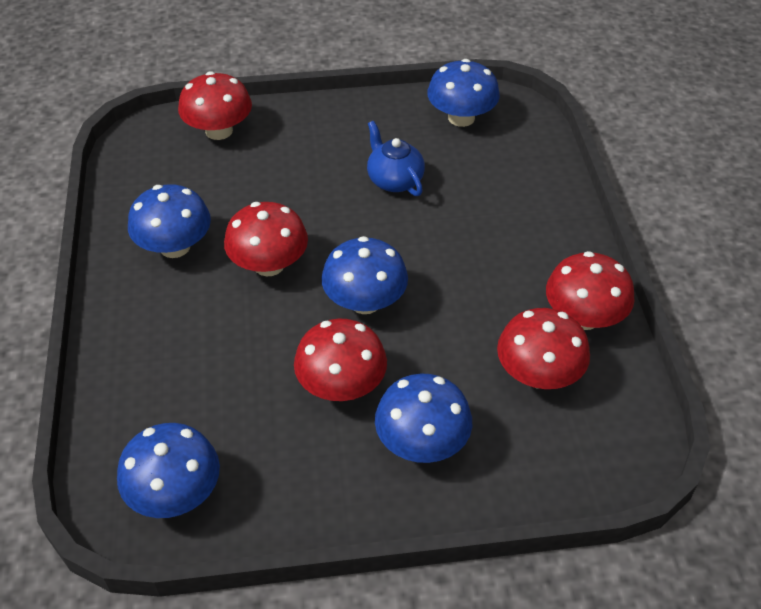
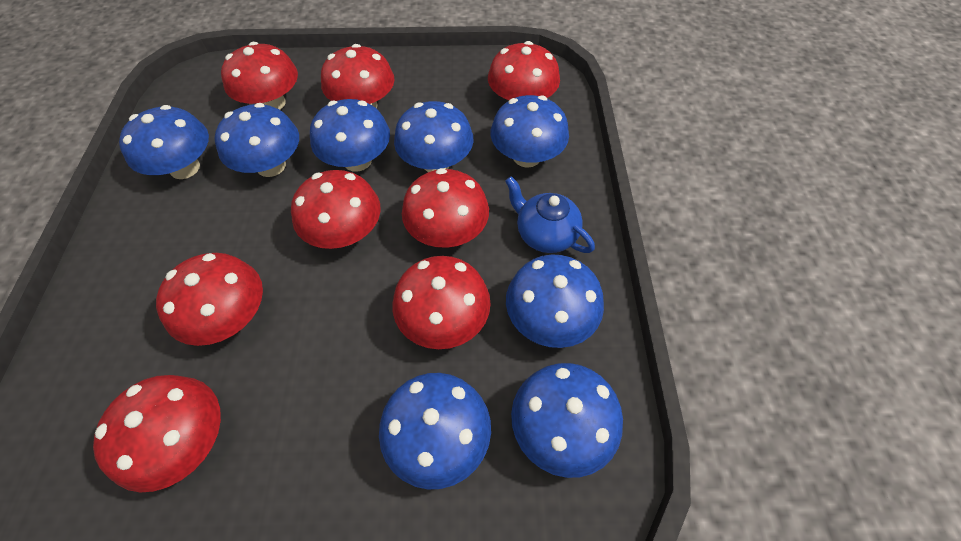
blue mushroom: [117,423,220,518] [128,184,211,258] [321,236,408,314] [375,374,472,463] [427,59,500,127] = 5 -> [119,105,209,179] [214,103,299,177] [310,99,390,172] [379,373,491,489] [394,101,473,172] [490,95,569,168] [506,255,604,348] [511,363,623,478] = 8
red mushroom: [178,71,252,140] [224,202,308,276] [294,319,387,401] [497,308,590,389] [546,251,635,330] = 5 -> [93,375,221,493] [156,253,263,346] [221,42,298,110] [291,170,381,249] [321,44,394,108] [393,256,491,349] [402,168,489,248] [488,41,560,100] = 8

